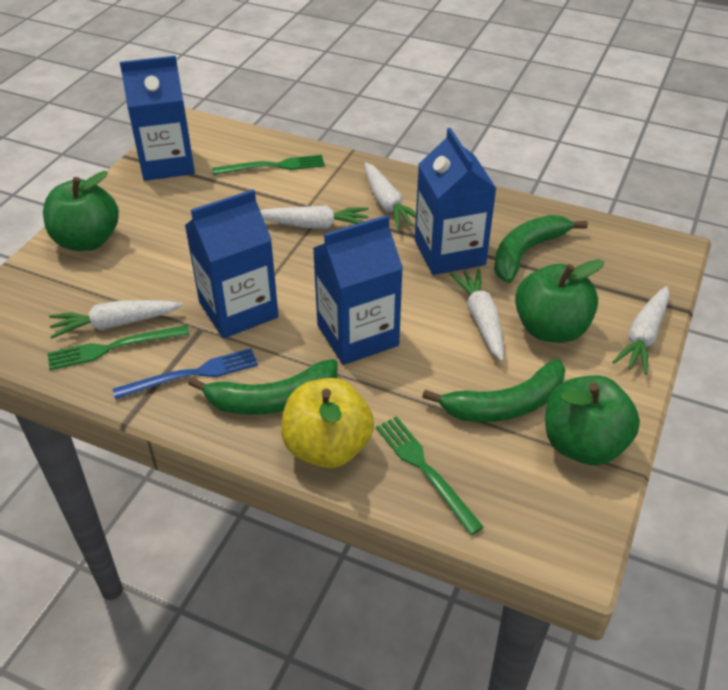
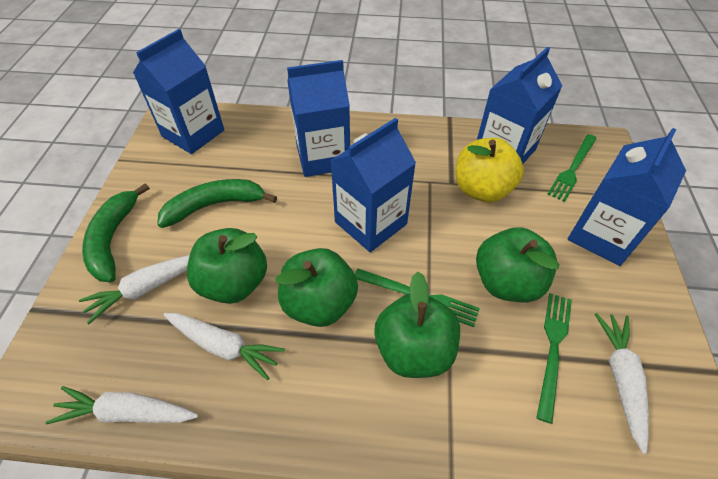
blue carton: [120,55,195,181] [185,189,279,339] [313,215,403,365] [415,128,497,275] = 4 -> [133,29,224,154] [287,60,350,177] [330,118,416,252] [477,46,562,164] [568,128,686,266] = 5
blue fork: [113,348,258,399] = 1 -> none = 0
green apple: [43,171,119,251] [515,259,604,343] [545,375,640,465] = 3 -> [187,228,267,304] [275,248,358,327] [374,272,460,378] [476,227,559,302] = 4
green banana: [188,359,338,415] [422,359,565,422] [494,215,588,283] = 3 -> [82,183,150,282] [157,179,277,228] = 2
white carrot: [49,300,183,339] [260,205,369,228] [364,162,416,229] [450,269,504,361] [613,286,670,375] = 5 -> [46,386,198,424] [79,255,190,324] [164,313,285,380] [595,313,649,454] = 4

